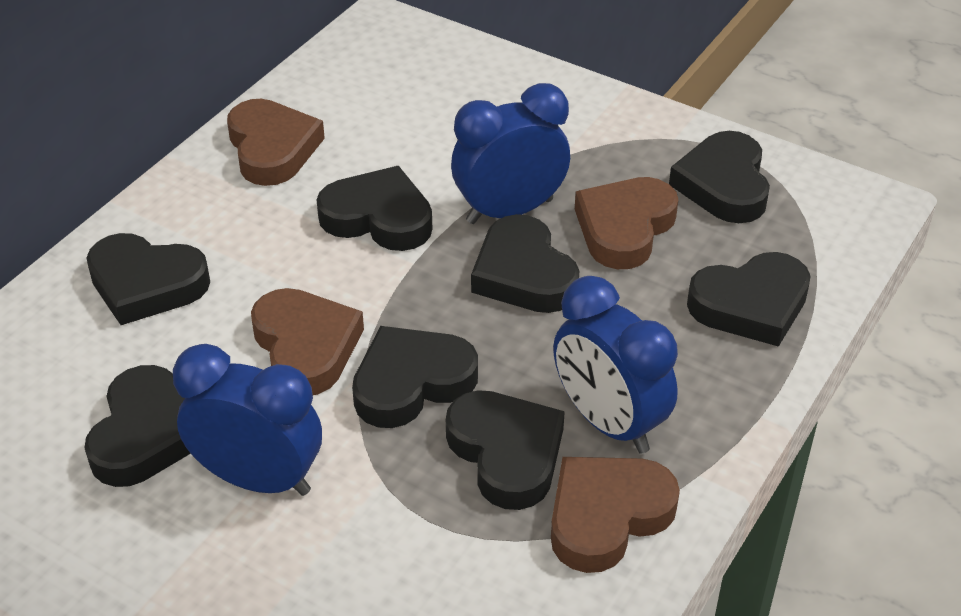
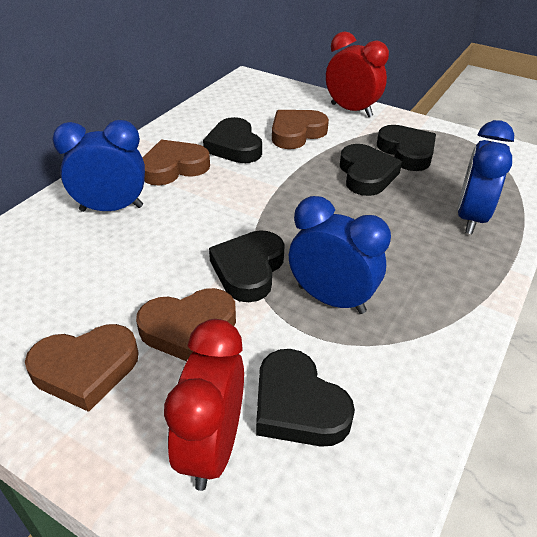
black heart: [84,365,191,487] [87,233,210,325] [316,166,433,251] [352,326,478,428] [446,390,565,510] [471,214,579,313] [669,131,770,223] [687,252,811,347] = 8 -> [203,117,262,163] [209,230,285,302] [256,349,355,447] [340,144,402,196] [377,125,436,171] = 5
red clock: none = 0 -> [164,319,244,491] [326,31,389,117] = 2

